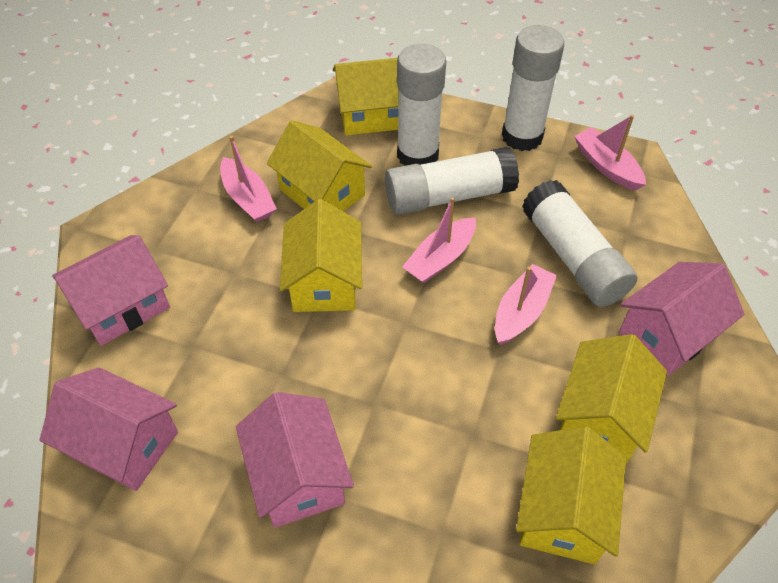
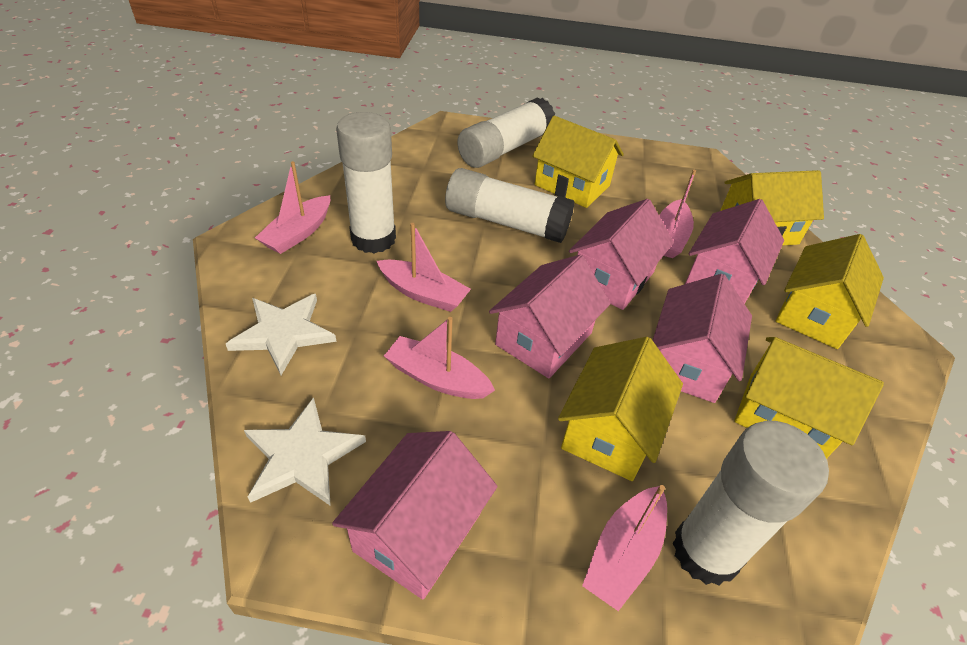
pink boat: [220,136,277,222] [402,197,476,283] [495,264,557,345] [574,115,646,191] = 4 -> [255,161,330,254] [377,223,471,312] [384,317,495,399] [582,485,667,611] [659,170,696,258] = 5
pink house: [40,367,178,491] [52,235,170,346] [236,392,354,528] [619,262,745,376] = 4 -> [332,431,497,600] [489,255,611,378] [569,199,674,310] [653,274,752,403] [685,199,784,304] = 5
white star: none = 0 -> [226,294,337,375] [244,397,366,506] = 2

